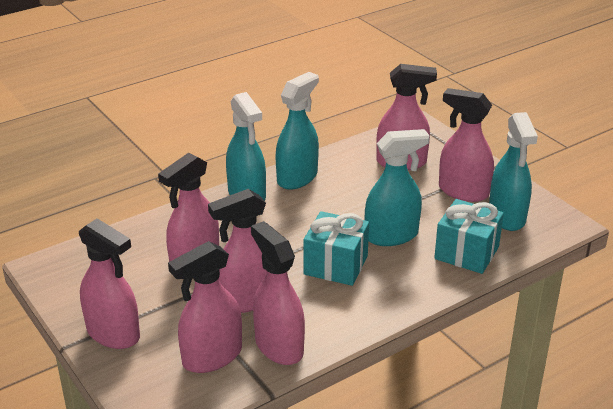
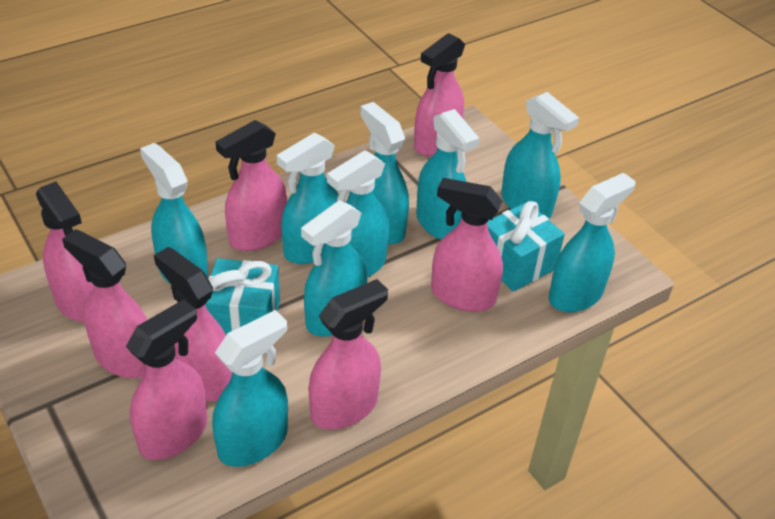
pink spray bottle: [79,218,140,349] [158,153,219,262] [168,241,242,373] [208,189,268,313] [251,221,305,365] [376,64,437,170] [439,88,494,202] = 7 -> [36,181,95,322] [62,229,147,378] [126,299,207,460] [154,247,232,401] [215,120,287,251] [308,279,388,430] [414,33,465,157] [431,178,503,312] = 8
turquoise spray bottle: [226,92,266,201] [275,72,319,190] [365,129,430,246] [489,112,538,231] = 4 -> [140,143,208,283] [212,310,288,467] [276,132,339,264] [301,200,367,336] [327,150,389,278] [360,102,409,244] [416,109,480,240] [501,92,579,218] [549,173,635,312] = 9

